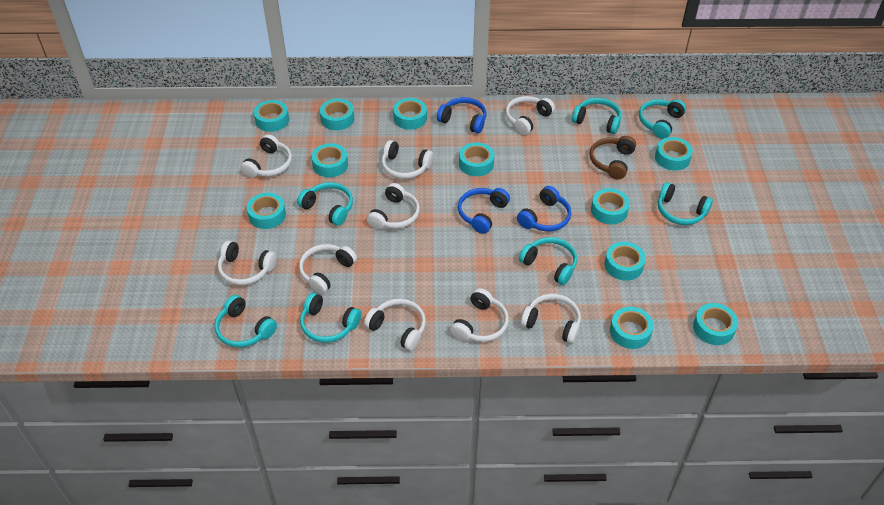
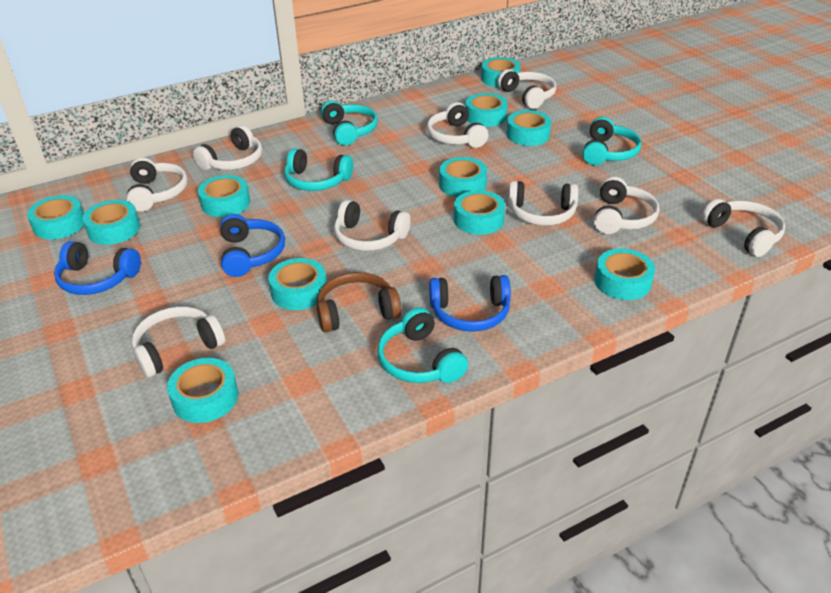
turquoise headphones: [215,295,277,347] [297,182,353,226] [300,293,361,343] [519,237,577,285] [572,98,621,134] [639,99,686,139] [658,182,713,225] = 7 -> [284,148,353,191] [321,101,378,146] [377,308,468,383] [582,117,642,165] = 4

